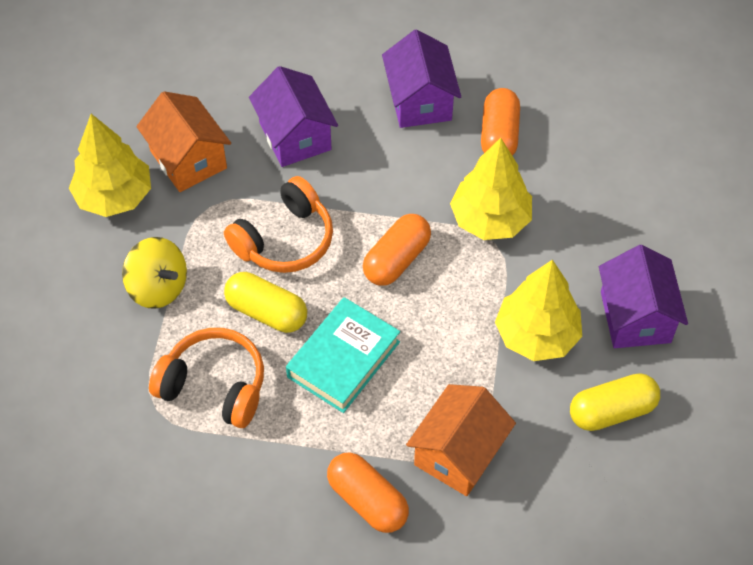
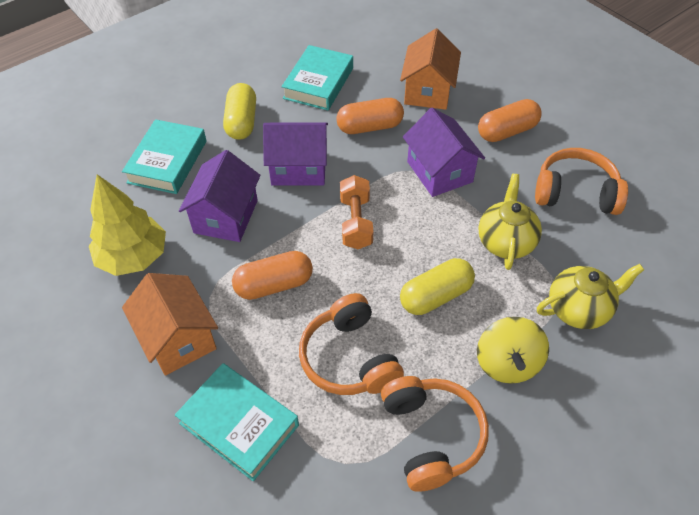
orange dumbbell: none = 0 -> [340,175,373,249] = 1
orange headphones: [149,328,264,428] [224,176,333,273] = 2 -> [299,293,404,395] [381,376,489,491] [535,148,628,215] = 3
turquoise book: [286,297,400,413] = 1 -> [122,119,207,194] [175,363,299,481] [281,45,353,110] = 3
yellow teapot: none = 0 -> [478,174,542,270] [537,264,644,329] = 2
yellow tree: [69,114,151,217] [450,138,532,240] [495,260,582,361] = 3 -> [89,174,166,276] = 1

